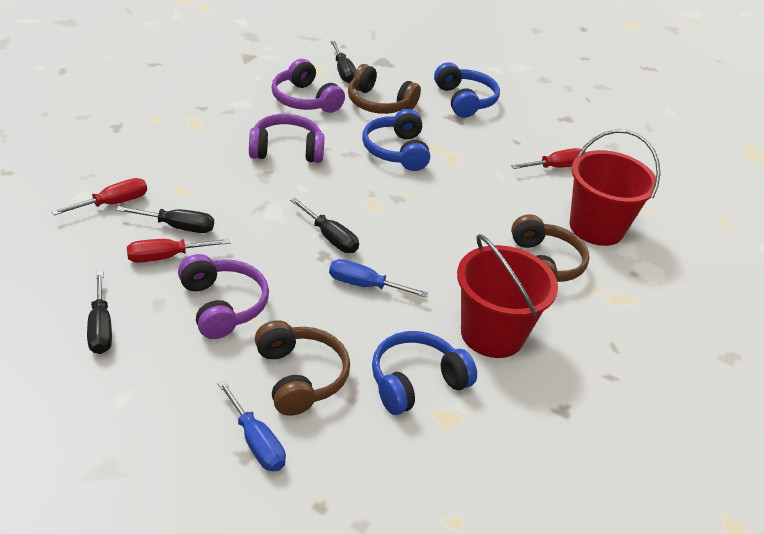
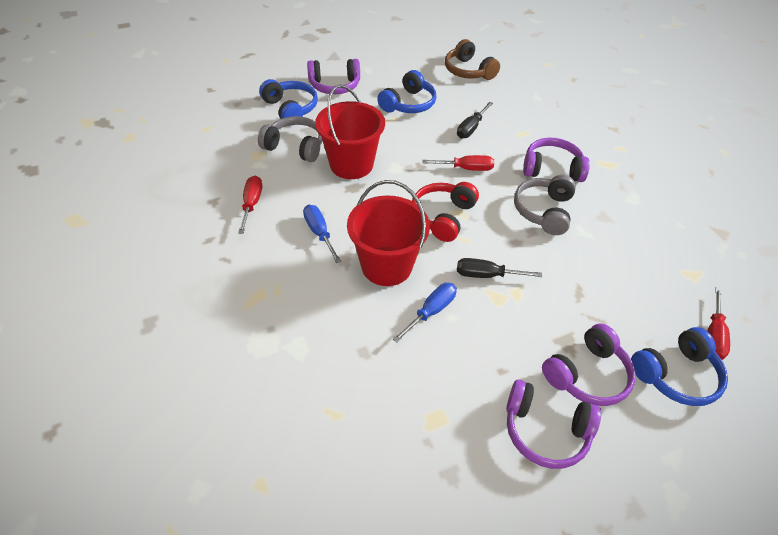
black screwdriver: [87,271,112,354] [116,206,214,233] [290,198,359,253] [331,41,356,84] = 4 -> [457,102,493,139] [457,258,542,278] = 2
brown headphones: [255,320,350,416] [348,64,421,114] [511,214,590,282] = 3 -> [445,39,500,80] = 1
grey headphones: none = 0 -> [258,116,322,162] [514,175,576,235] = 2
purple headphones: [178,254,269,339] [249,114,324,163] [271,59,345,113] = 3 -> [307,59,360,94] [506,379,601,469] [523,138,590,182] [542,324,636,406] = 4
red headphones: none = 0 -> [412,182,479,242] = 1

